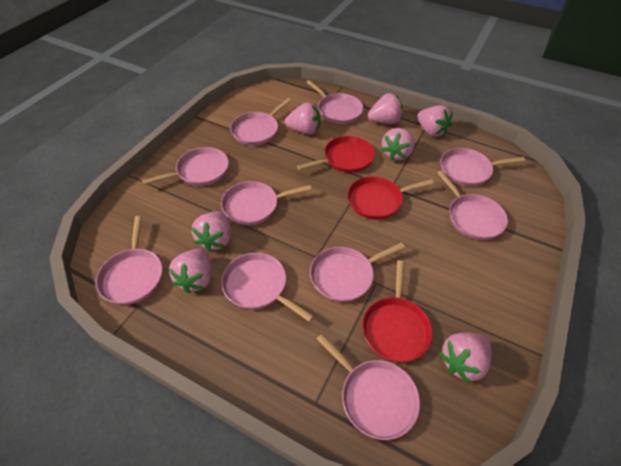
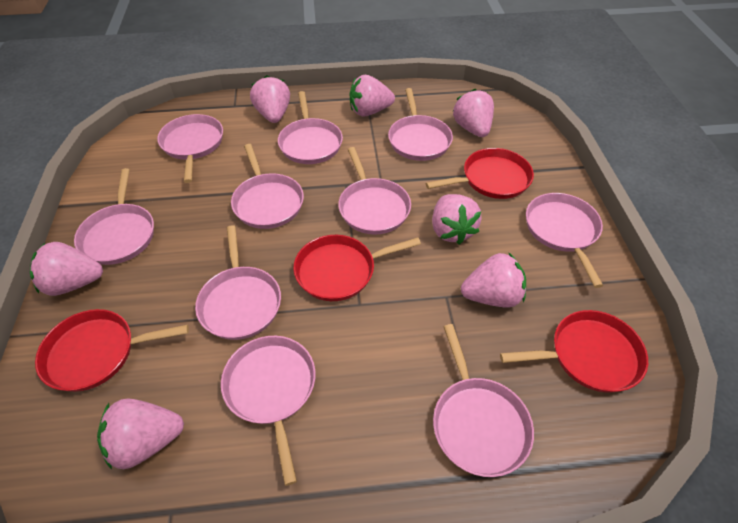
red pan: [297,136,375,173] [347,176,434,219] [362,260,433,362] = 3 -> [35,309,189,392] [293,235,421,301] [426,148,534,199] [500,310,648,393] = 4

